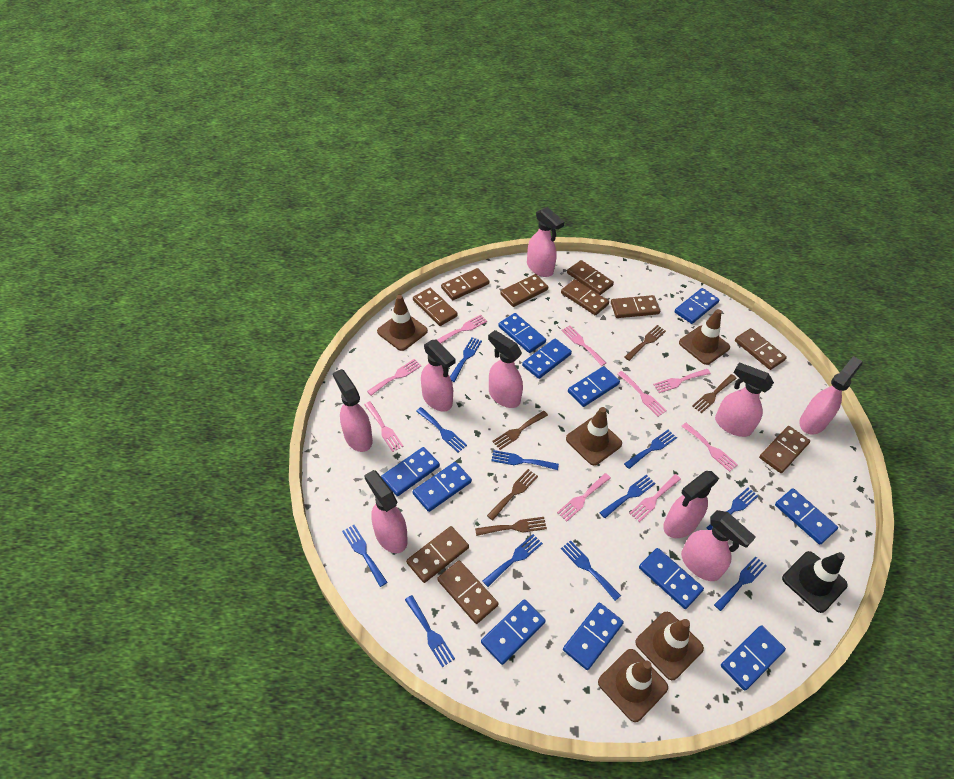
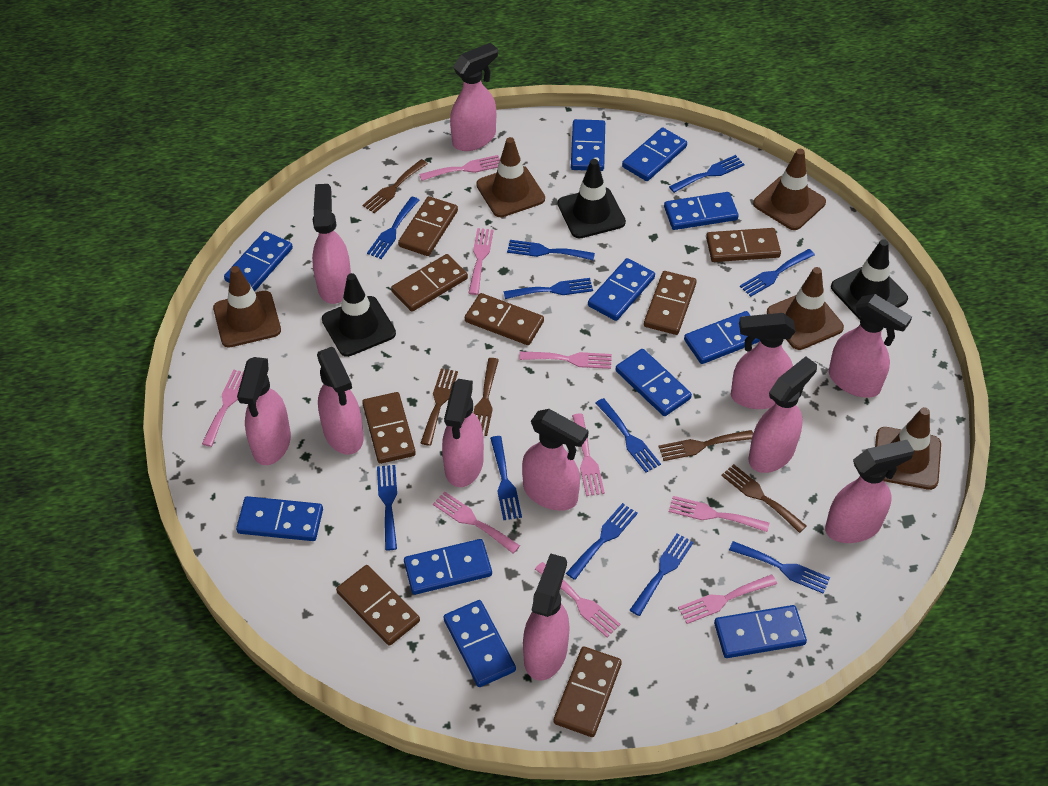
black traffic cone: [782,551,848,613] = 1 -> [322,273,396,357] [558,159,626,238] [831,239,908,320] = 3
brown domino: [406,526,469,583] [413,288,458,326] [437,560,498,624] [441,268,489,300] [500,274,548,307] [561,279,609,315] [567,260,614,295] [611,295,660,318] [735,328,787,370] [759,426,810,473] = 10 -> [336,565,420,646] [362,392,416,464] [391,254,468,312] [398,196,458,256] [465,293,544,345] [554,646,622,737] [644,271,697,335] [706,228,781,262] = 8
pink spray bottle: [333,369,373,452] [364,470,408,553] [421,339,455,411] [488,330,523,408] [527,207,564,277] [663,471,719,538] [681,510,756,581] [715,362,774,437] [799,356,862,434] = 9 -> [237,357,291,465] [312,184,351,304] [317,347,364,455] [442,379,484,487] [450,43,498,151] [522,409,589,511] [523,553,570,681] [731,313,796,409] [748,356,817,473] [825,440,914,543] [829,294,912,398] = 11

